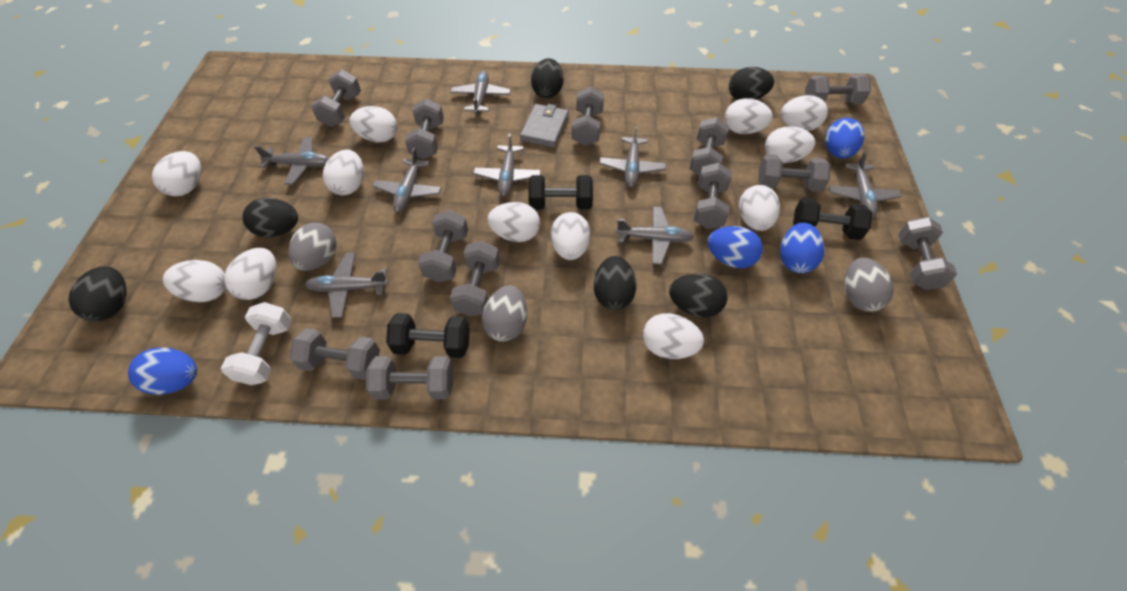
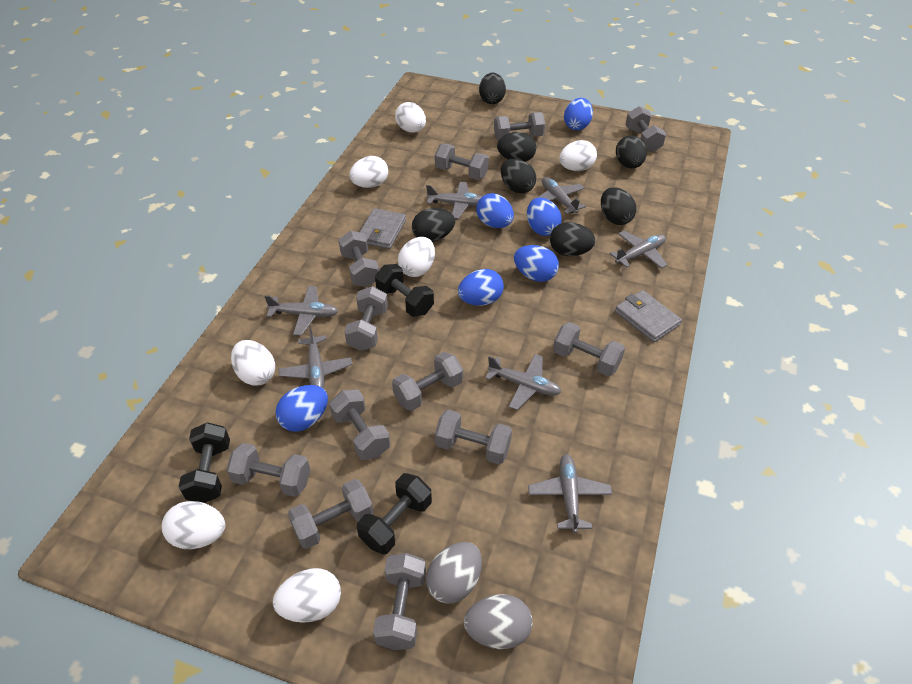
black egg: [69,266,127,321] [242,198,298,238] [531,58,564,98] [594,256,636,310] [669,274,728,317] [729,67,774,100] = 6 -> [412,208,455,242] [479,73,506,104] [497,132,536,162] [501,159,536,193] [550,222,595,256] [601,187,636,225] [616,135,647,169] = 7
blue egg: [128,347,197,395] [708,226,763,268] [780,223,825,273] [825,118,865,159] = 4 -> [275,385,328,432] [458,269,504,306] [476,193,514,228] [514,245,559,282] [527,198,562,236] [564,98,593,130] = 6
grey egg: [288,223,336,271] [482,285,527,342] [844,258,894,312] = 3 -> [426,542,482,604] [464,594,532,649] = 2
grey plane: [254,137,329,185] [305,253,388,318] [373,148,441,212] [450,70,511,114] [473,134,541,197] [599,126,666,187] [616,207,694,265] [829,152,901,217] = 8 -> [264,286,338,336] [279,325,352,389] [426,182,482,219] [485,354,561,410] [528,454,612,533] [537,177,586,214] [609,231,667,269] = 7
grey wallet: [520,104,569,148] = 1 -> [360,208,406,249] [615,290,682,342] = 2
white dumbbell: [221,302,292,385] = 1 -> none = 0
white egg: [152,151,201,196] [163,260,226,302] [224,248,277,300] [323,150,364,195] [349,106,397,142] [487,202,540,242] [551,212,591,260] [643,313,704,359] [725,98,773,134] [739,185,780,231] [765,126,815,163] [781,95,828,131] = 12 -> [162,501,225,549] [231,340,275,386] [273,568,341,623] [349,156,388,188] [395,102,426,133] [398,237,435,277] [559,140,597,171] = 7

